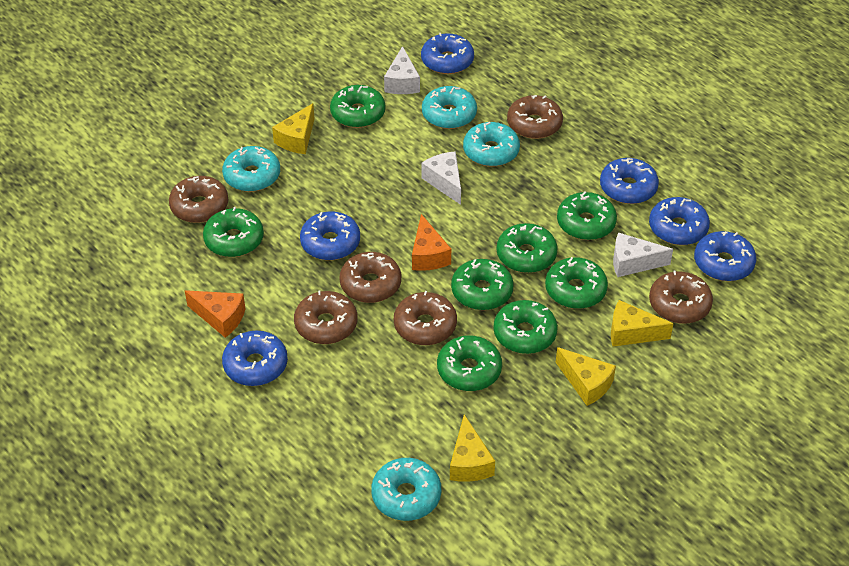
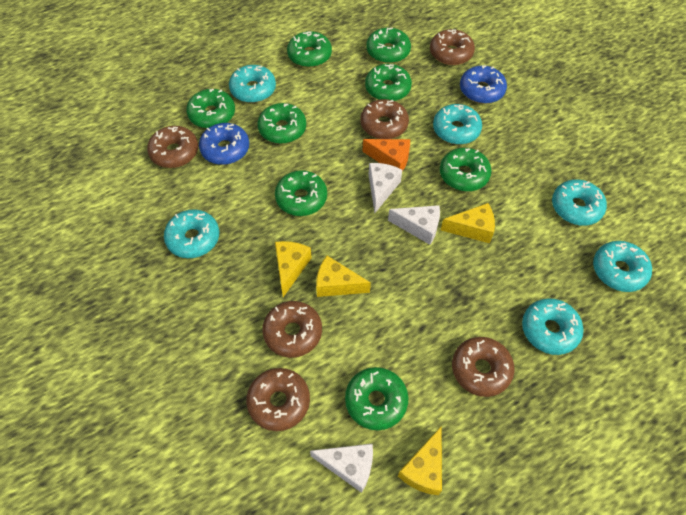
blue donut: [222,330,288,386] [300,211,360,260] [421,33,474,74] [600,158,659,204] [649,197,710,245] [694,231,756,281] = 6 -> [199,123,249,165] [460,65,507,104] = 2
orange cheese: [185,290,246,338] [412,214,451,271] = 2 -> [362,139,410,171] = 1
turquoise donut: [222,146,280,192] [371,458,441,521] [422,86,477,129] [463,122,520,167] = 4 -> [164,209,219,258] [229,65,276,103] [433,104,482,145] [522,298,584,355] [552,179,607,226] [593,241,652,292] = 6

